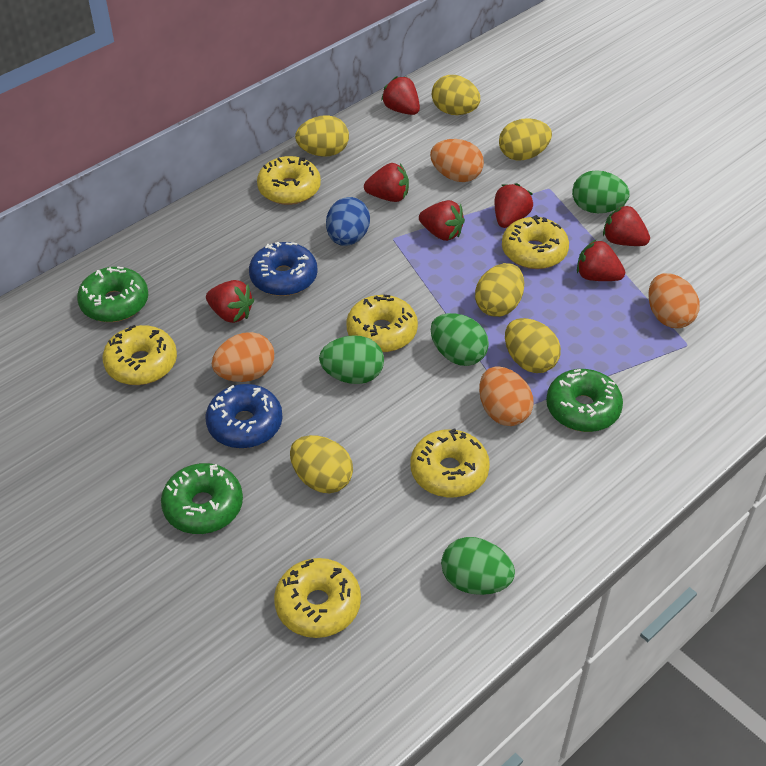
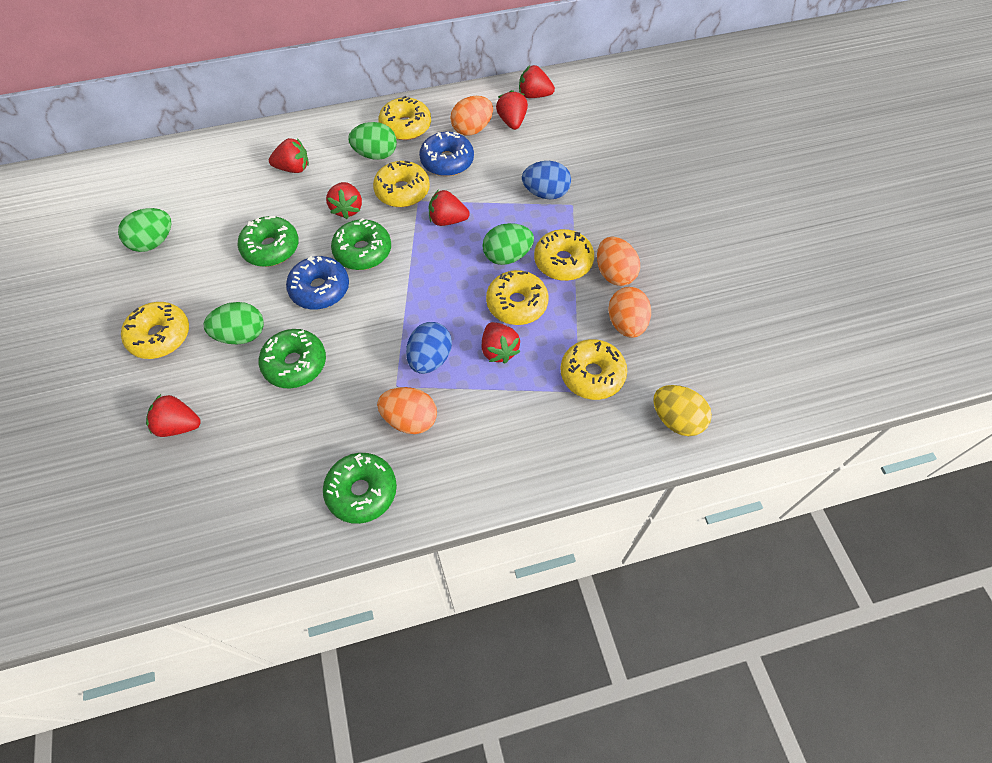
blue egg: [326,197,370,246] = 1 -> [406,322,452,374] [522,161,571,199] = 2
green donut: [77,266,148,322] [161,463,243,534] [546,369,623,432] = 3 -> [238,216,299,267] [259,329,326,388] [323,453,397,524] [331,218,391,270] = 4
yellow egg: [290,435,353,493] [295,115,349,157] [432,75,480,115] [475,263,524,317] [499,118,552,161] [505,318,561,373] = 6 -> [653,385,712,436] = 1

